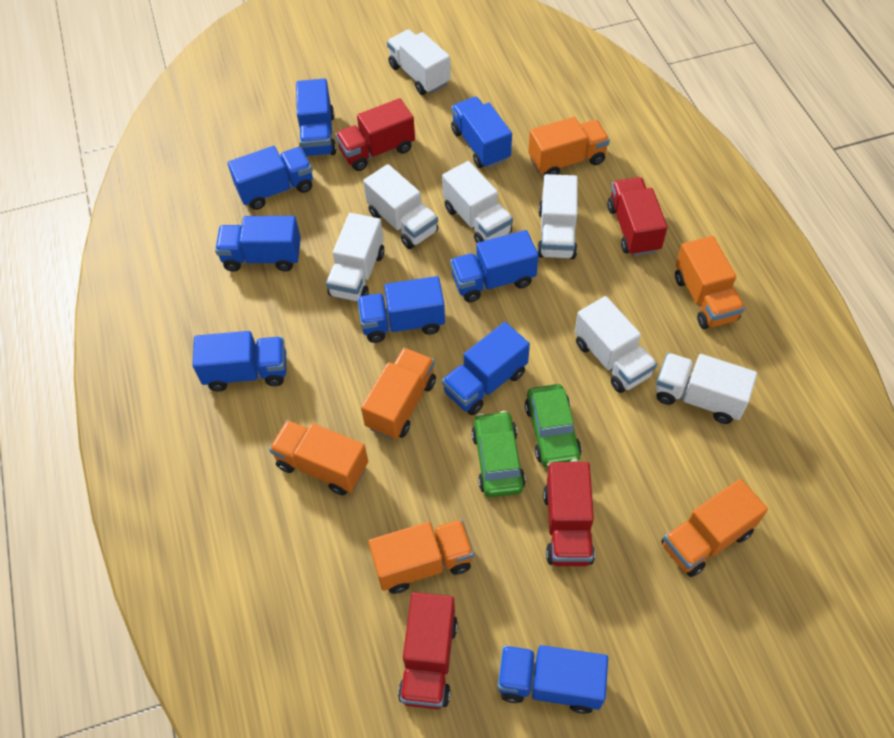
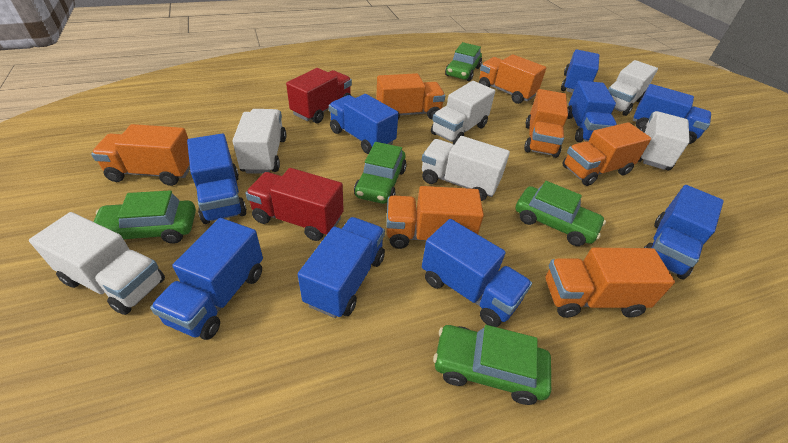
green car: [471,411,526,497] [525,384,582,467] = 2 -> [93,190,196,244] [354,142,407,204] [433,325,551,405] [445,42,482,81] [516,181,606,246] = 5
orange truck: [269,420,368,495] [361,348,436,439] [368,519,474,594] [528,117,610,175] [661,479,768,577] [675,236,745,329] = 6 -> [91,124,190,186] [376,73,445,120] [386,186,484,249] [479,54,546,104] [524,89,568,158] [545,248,675,318] [562,122,651,186] = 7
red truck: [335,98,415,171] [398,592,458,709] [543,462,595,566] [607,177,668,256] = 4 -> [245,168,344,241] [286,68,352,123] = 2
white truck: [326,213,384,301] [363,164,438,249] [387,29,451,95] [442,161,513,243] [537,174,578,259] [575,296,657,393] [656,353,757,424] = 7 -> [29,212,165,315] [233,109,286,174] [422,136,510,201] [431,81,495,144] [608,60,658,116] [638,111,690,170] = 6

